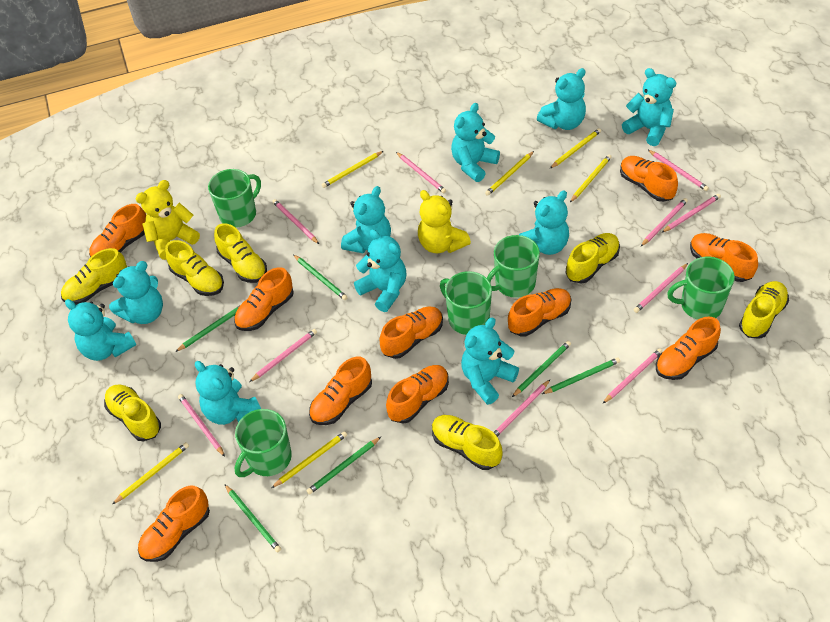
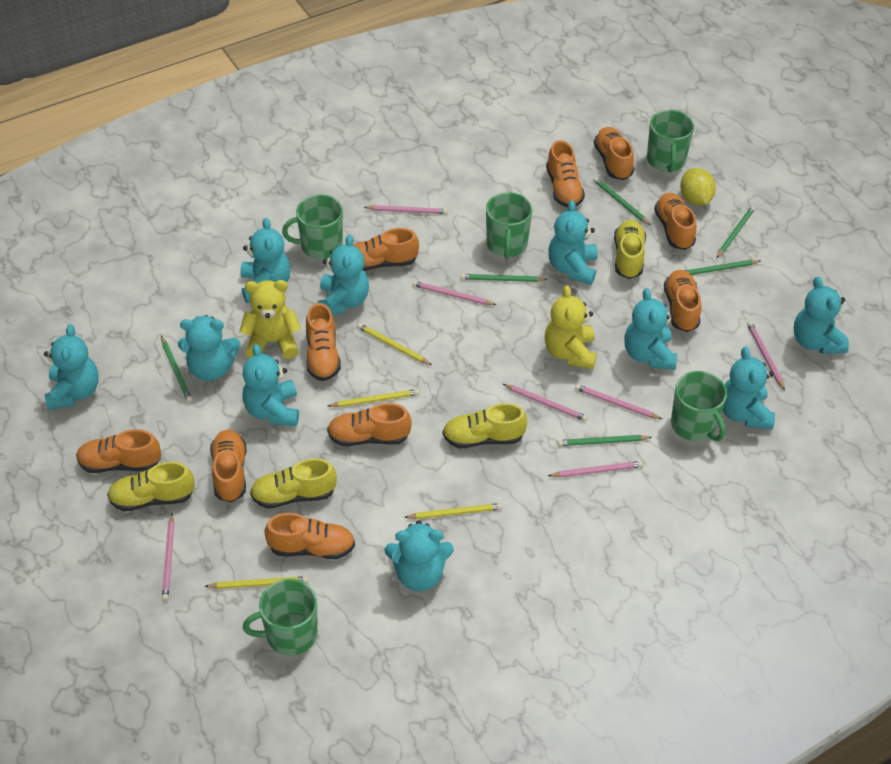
pink pencil: [178,394,225,457] [250,329,317,382] [272,199,319,244] [396,152,446,193] [493,380,550,437] [602,348,663,404] [634,263,688,313] [641,198,688,246] [648,150,709,191] [661,194,721,233] = 10 -> [162,514,174,601] [364,205,447,214] [412,281,496,305] [503,384,588,421] [548,461,643,477] [575,384,662,419] [747,321,785,390] = 7
yellow lemon: none = 0 -> [680,168,716,206] = 1
yellow pencil: [112,442,189,504] [272,431,347,488] [322,151,383,188] [485,151,534,196] [550,128,601,168] [570,155,612,202] = 6 -> [205,576,308,589] [328,389,419,407] [357,323,432,365] [404,503,502,519] = 4
yellow shoe: [61,248,127,305] [104,384,161,441] [165,240,224,296] [214,223,267,283] [432,415,503,470] [566,233,620,283] [739,281,789,339] = 7 -> [107,462,195,512] [250,458,337,509] [443,403,527,448] [614,220,646,279] = 4

